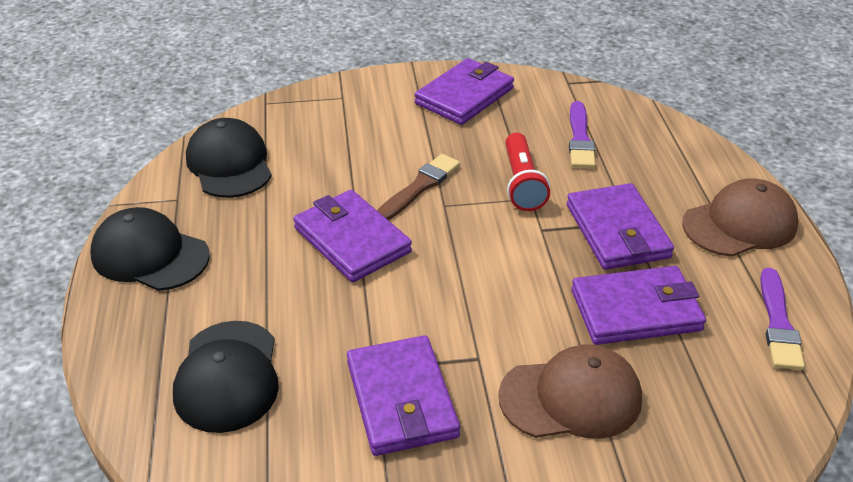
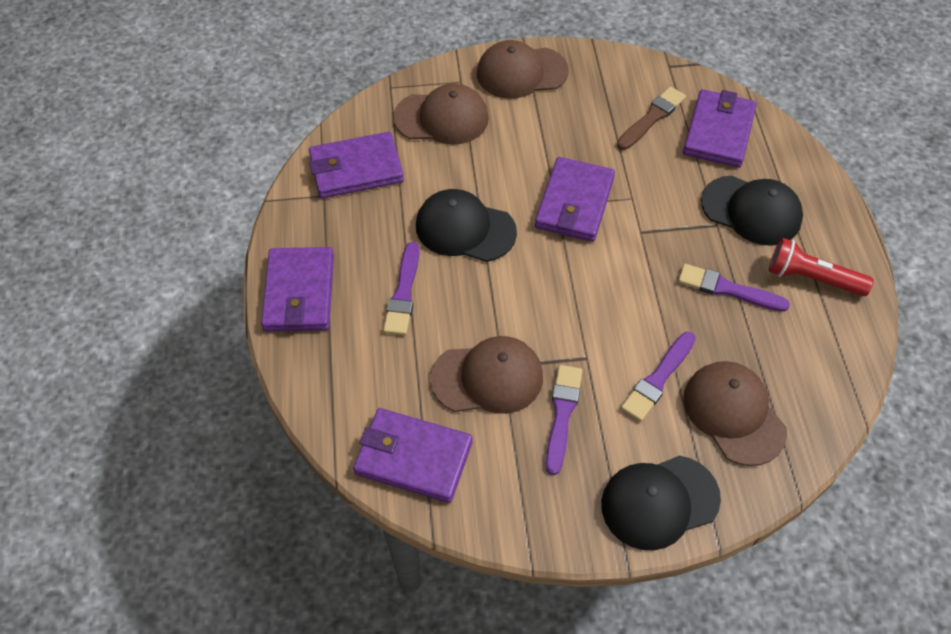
brown cap: [498,344,642,439] [682,178,798,257] = 2 -> [393,83,489,145] [430,336,543,414] [477,40,569,99] [683,361,787,466] = 4
purple brush: [569,101,596,168] [760,268,805,370] = 2 -> [383,242,419,335] [545,365,583,475] [621,332,696,422] [678,264,790,312] = 4

